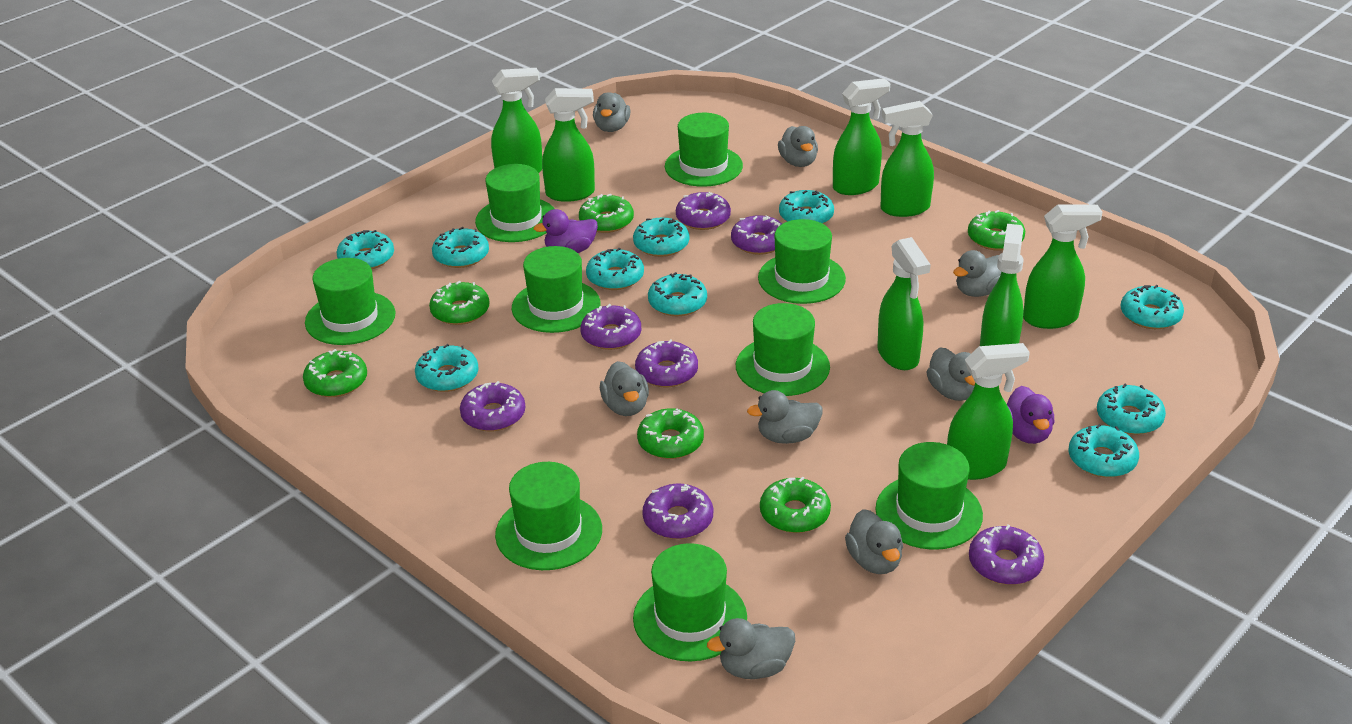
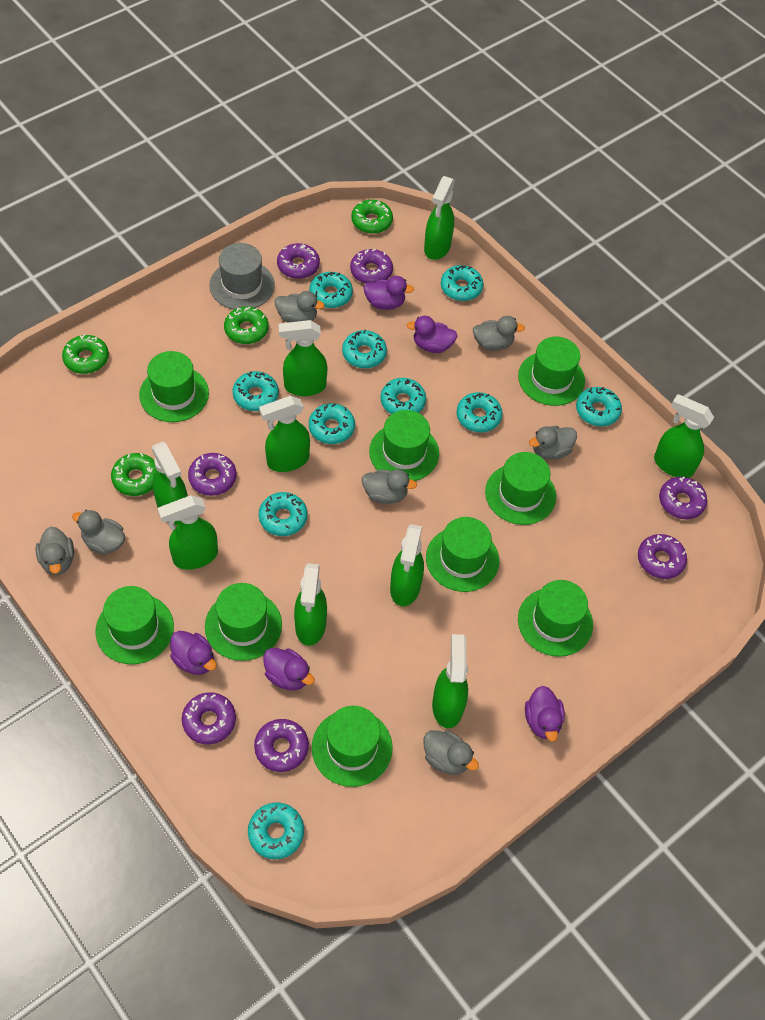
green donut: [303,349,367,397] [429,281,490,325] [579,194,634,233] [637,408,704,459] [760,477,831,533] [968,210,1025,251] = 6 -> [62,334,109,374] [111,453,156,496] [224,307,269,344] [351,200,393,234] = 4
green spray bottle: [491,68,542,173] [542,88,595,202] [833,78,890,195] [877,237,931,370] [880,101,934,217] [947,343,1030,480] [980,224,1024,346] [1023,204,1102,329] = 8 -> [152,441,188,525] [158,495,218,570] [259,396,310,472] [279,320,327,396] [294,563,327,646] [390,524,424,606] [424,176,455,260] [432,634,468,728] [654,394,714,478] = 9
grey duck: [593,92,631,132] [600,361,649,416] [707,618,795,679] [747,390,822,444] [778,126,818,167] [845,509,903,574] [926,348,975,401] [953,250,1001,297] = 8 -> [36,526,74,575] [72,510,125,555] [275,291,325,323] [362,469,417,504] [424,730,479,775] [473,316,525,351] [529,426,577,459] = 7
grey hat: none = 0 -> [209,243,275,309] = 1
purple duck: [534,209,598,253] [1007,386,1055,444] = 2 -> [170,631,216,675] [263,648,315,690] [364,276,414,310] [407,316,457,353] [525,686,565,742] = 5

